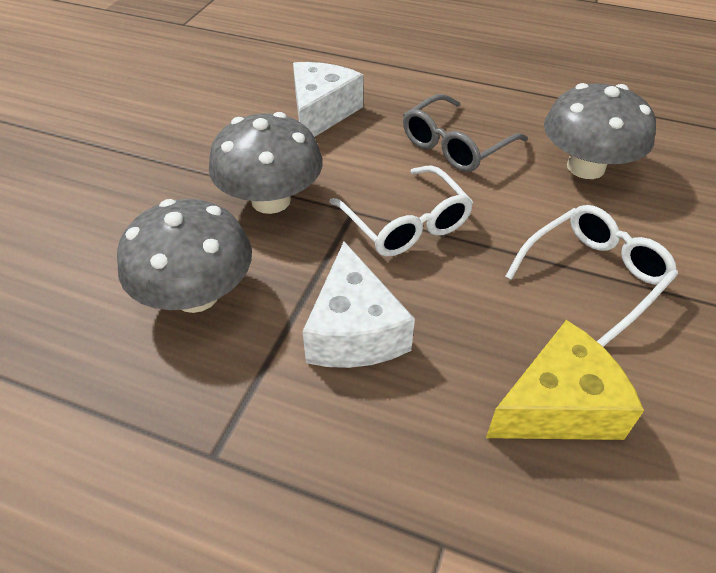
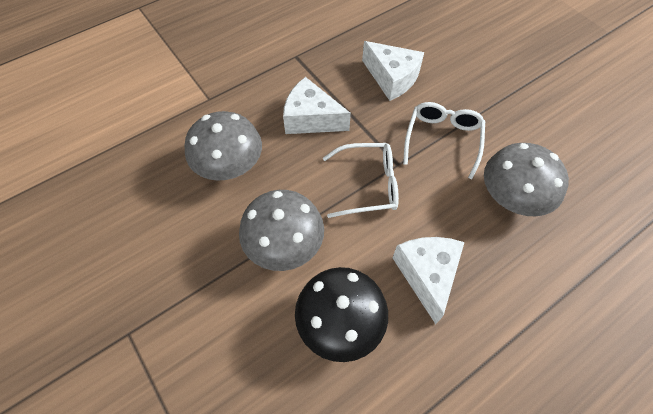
black mushroom: none = 0 -> [295,267,388,362] = 1
grey glasses: [403,94,528,172] = 1 -> none = 0
white cheese: [293,62,363,137] [302,242,415,368] = 2 -> [283,77,351,134] [362,41,424,101] [393,237,464,324] = 3
yellow cheese: [486,320,644,440] = 1 -> none = 0

